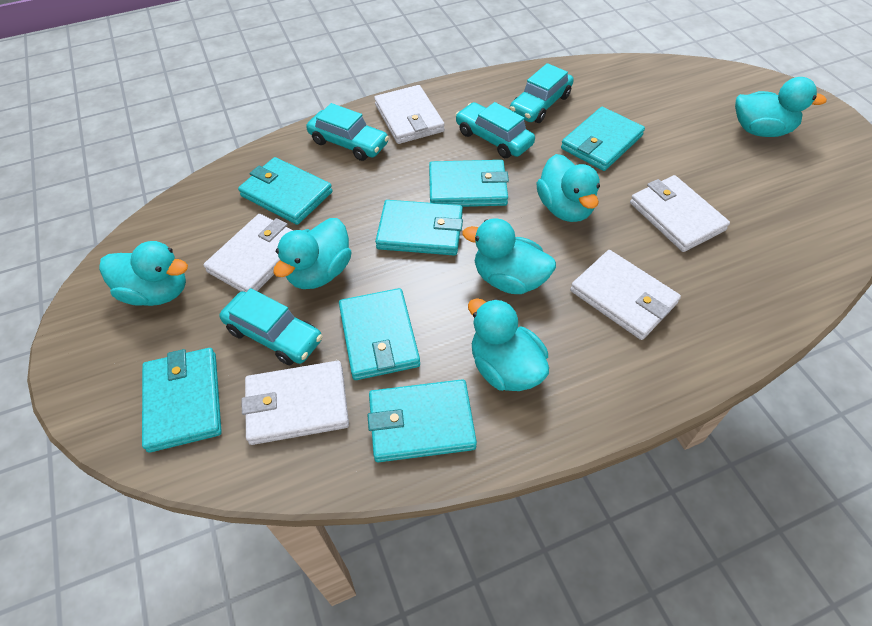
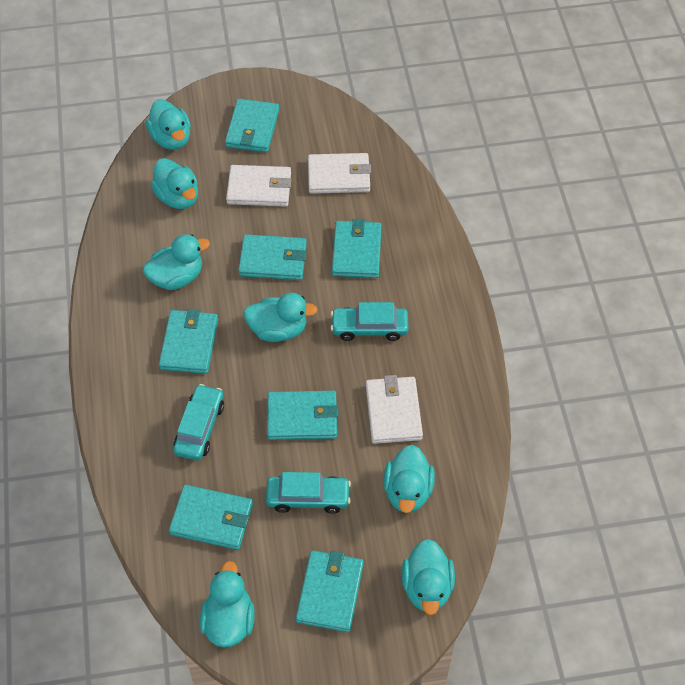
turquoise car: [219,288,322,365] [306,103,389,161] [455,102,535,158] [509,63,574,123] = 4 -> [173,384,224,461] [266,472,351,514] [331,302,409,341] = 3
turquoise duck: [99,241,188,306] [273,218,352,289] [462,218,556,294] [468,298,549,391] [536,154,600,222] [735,77,827,137] = 6 -> [143,234,210,290] [146,99,191,150] [150,158,198,209] [200,561,255,647] [243,293,318,342] [383,445,435,513] [402,539,455,615] = 7
white wallet: [203,214,294,292] [242,361,349,445] [374,85,445,144] [570,250,681,340] [630,175,730,252] = 5 -> [226,165,291,207] [308,153,371,194] [366,375,423,444] = 3

